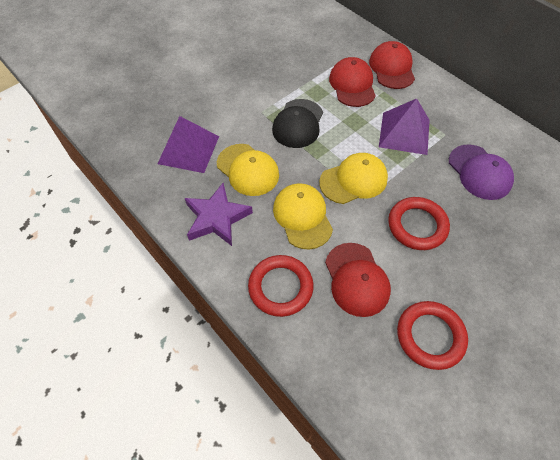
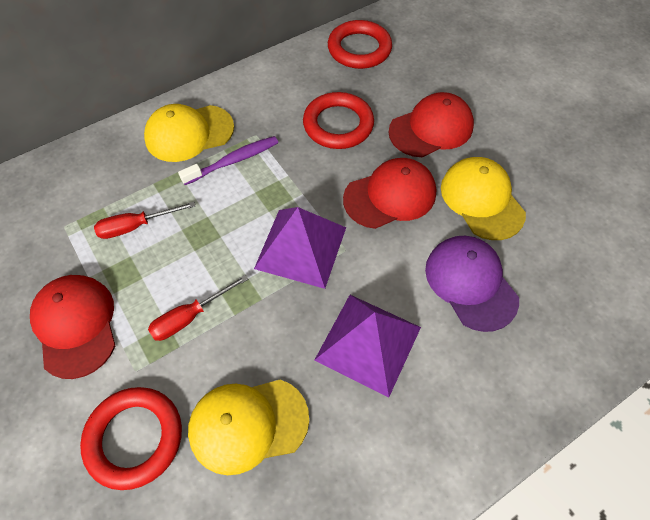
black cap: [272,99,323,148] = 1 -> none = 0
purple star: [185,183,253,246] = 1 -> none = 0
purple toothbrush: none = 0 -> [178,136,278,185] = 1
red screwdriver: none = 0 -> [94,202,196,239] [148,275,248,341] = 2

